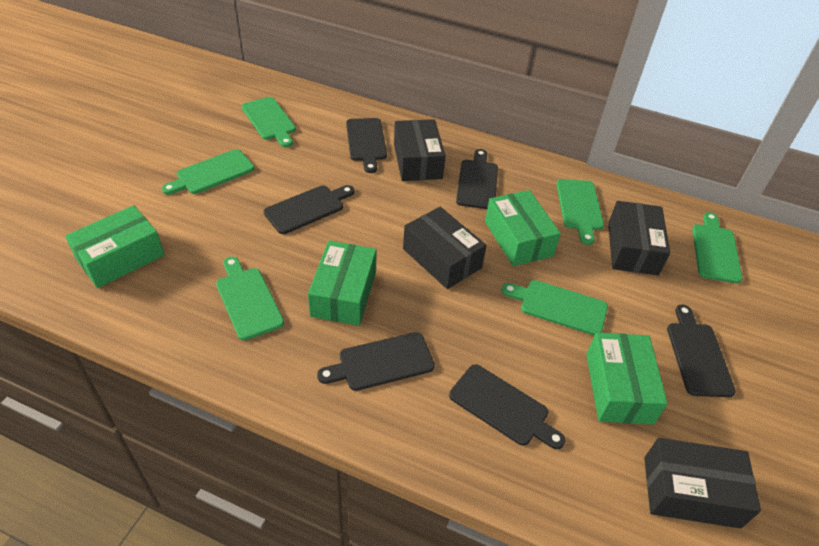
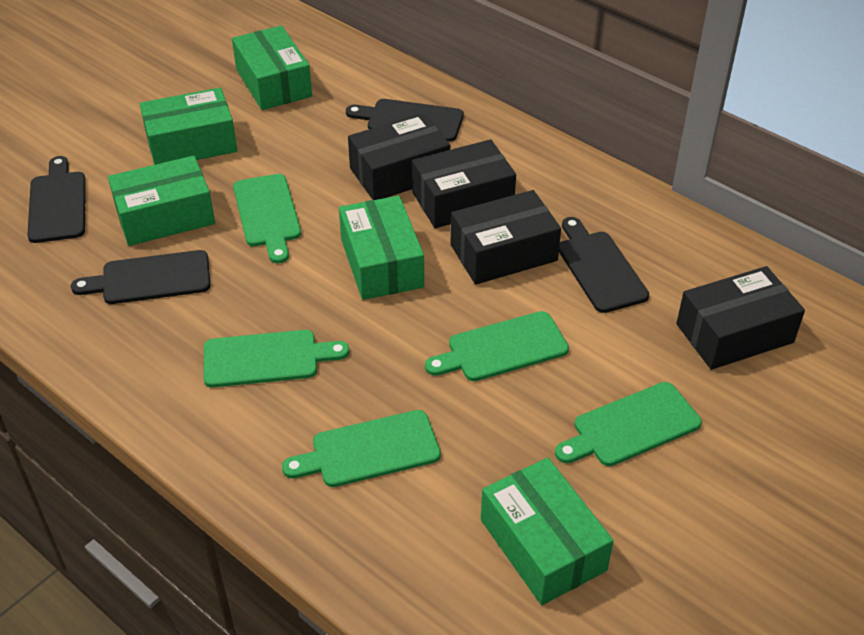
black cutting board: [264,185,354,234] [317,332,435,391] [346,118,387,173] [449,364,566,449] [456,149,498,209] [667,304,736,397] = 6 -> [27,156,86,243] [71,250,211,304] [346,99,464,142] [559,217,649,313] = 4
green box: [65,205,164,288] [308,241,377,326] [485,190,561,266] [586,332,668,425] = 4 -> [108,156,215,246] [140,88,237,165] [232,26,312,110] [339,196,424,300] [481,458,614,605] = 5
green cutting board: [162,149,255,195] [216,257,284,340] [242,97,296,147] [502,280,608,336] [556,179,604,245] [692,212,742,284] = 6 -> [204,330,349,388] [233,174,301,263] [282,410,441,487] [425,311,569,381] [555,382,702,466] = 5

